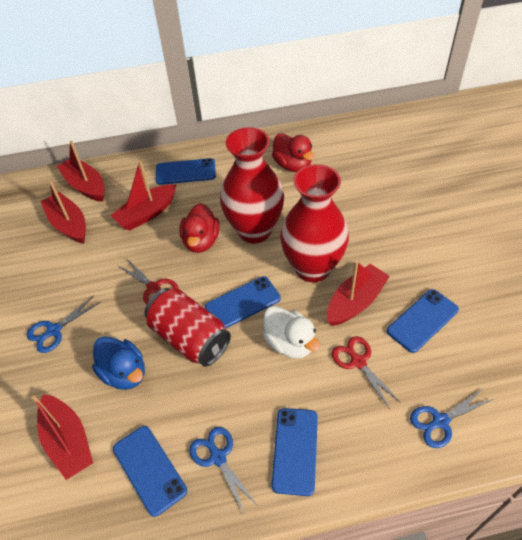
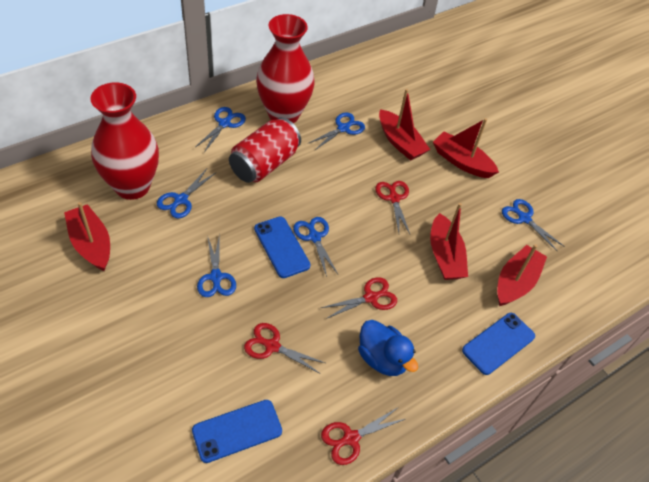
blue phone: [113,426,187,517] [156,158,216,185] [205,276,281,328] [272,408,318,496] [387,289,459,353] = 5 -> [192,400,282,463] [254,216,311,278] [462,313,535,375] = 3
blue scissors: [27,296,101,353] [189,427,258,515] [410,388,494,448] = 3 -> [157,169,215,218] [196,107,246,151] [197,234,236,297] [293,217,338,277] [309,112,365,150] [502,199,565,251] = 6
red duck: [179,203,219,253] [272,133,315,172] = 2 -> none = 0
red scissors: [117,258,178,305] [332,336,401,408] = 2 -> [244,323,325,374] [321,277,397,319] [321,407,405,465] [375,181,410,234] = 4
white duck: [263,306,320,359] = 1 -> none = 0

